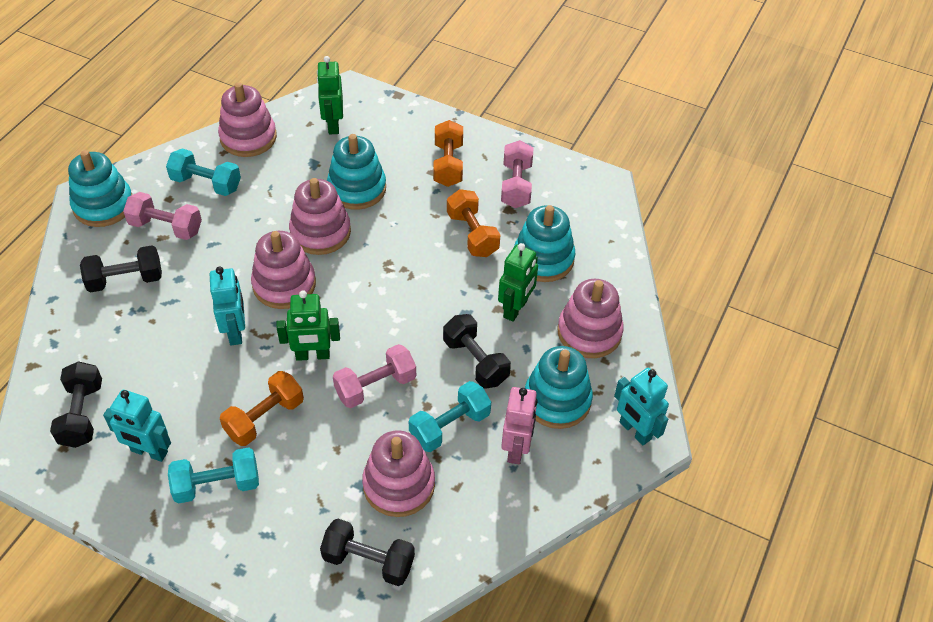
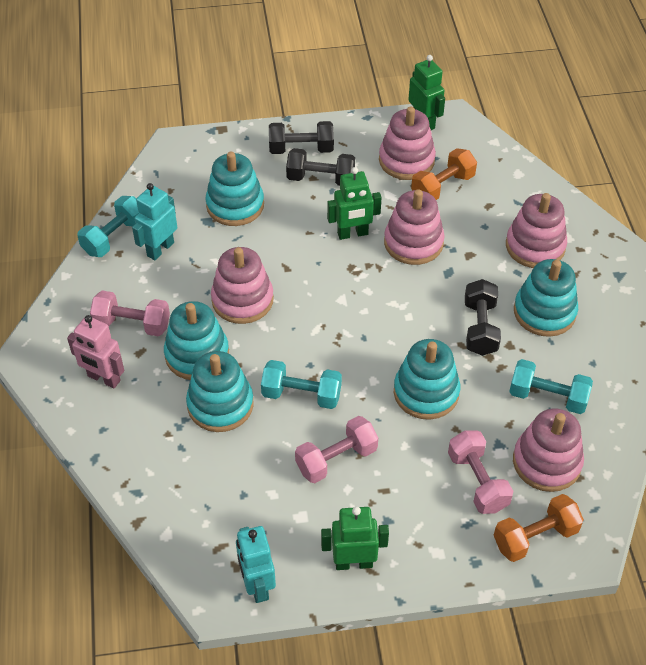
black dumbbell: [50,361,102,448] [80,246,162,293] [320,519,415,586] [443,314,511,389] = 4 -> [269,121,334,154] [286,148,355,186] [465,279,501,356] = 3
orange dumbbell: [220,371,304,446] [433,120,463,187] [447,189,500,257] = 3 -> [411,148,477,200] [494,494,584,562] = 2
turquoise robot: [103,390,171,462] [210,266,245,345] [614,368,669,445] = 3 -> [132,183,177,260] [236,526,276,603] = 2
turquoise stacking toy: [68,150,132,227] [327,134,386,210] [514,205,575,282] [525,346,593,429] = 4 -> [164,301,229,380] [186,351,254,432] [205,152,264,226] [394,339,460,420] [514,259,578,337] = 5

